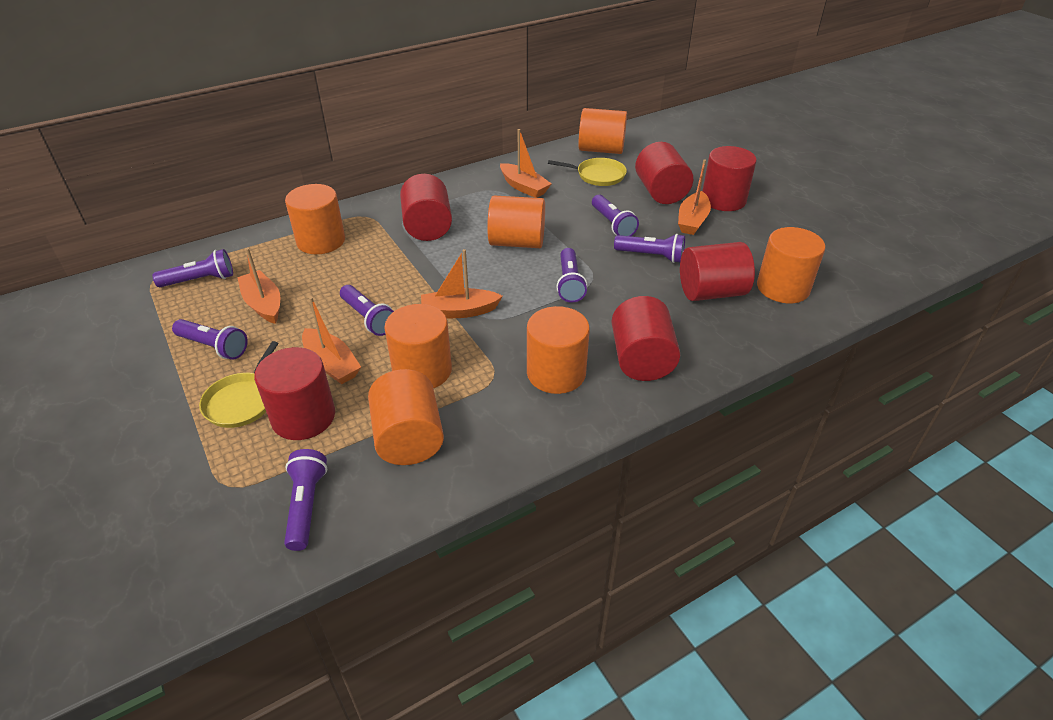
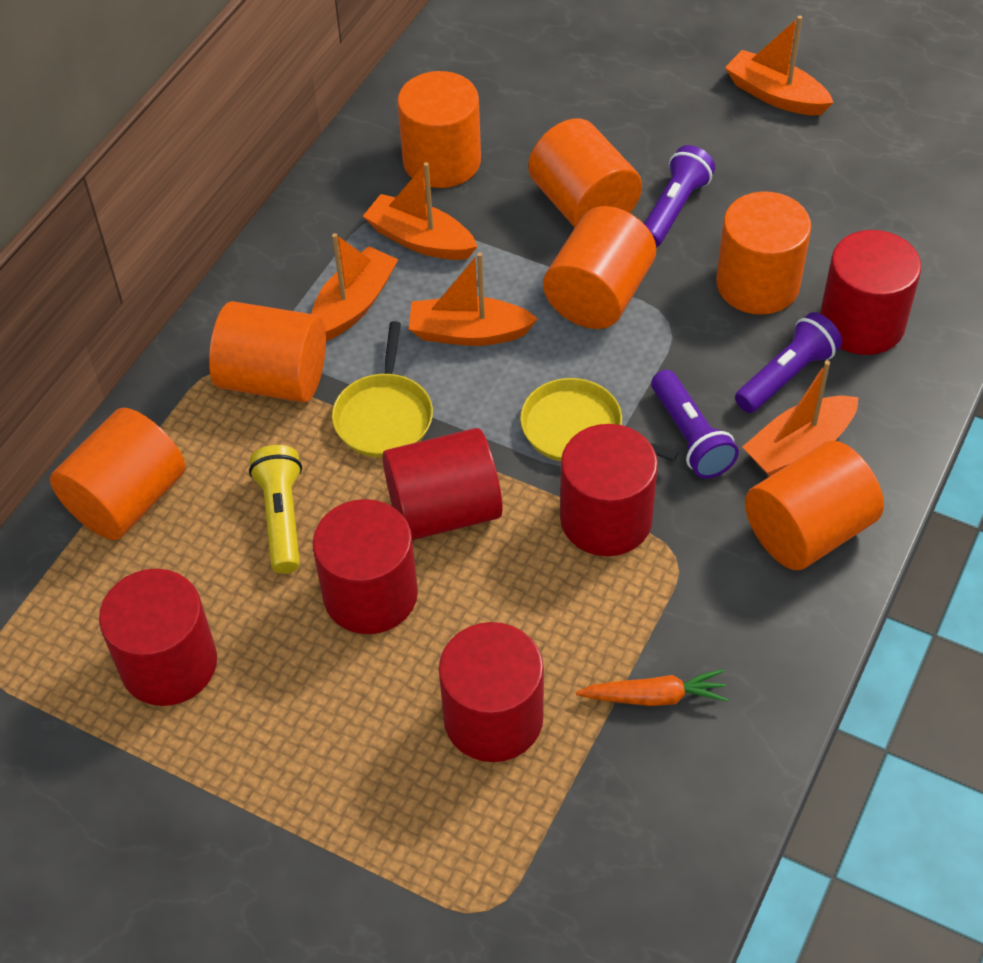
orange carrot: none = 0 -> [576,669,728,706] = 1
purple flashlight: [152,249,233,287] [172,319,248,360] [284,449,327,551] [340,285,394,336] [556,248,588,303] [592,194,639,236] [614,234,685,263] = 7 -> [644,145,715,247] [651,370,739,479] [735,312,842,413] = 3
yellow flashlight: none = 0 -> [249,445,302,574] = 1

